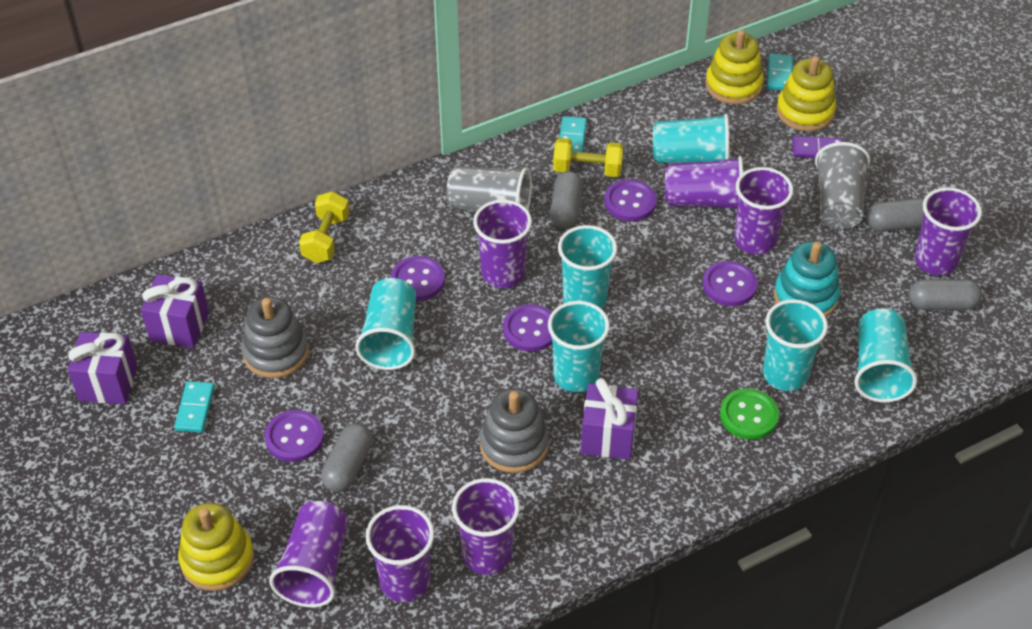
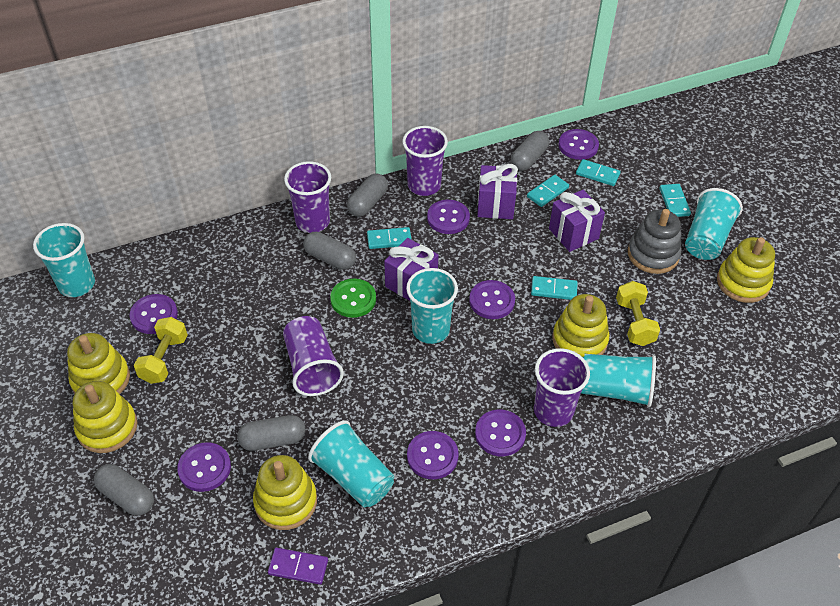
grey capsule: [321,423,372,492] [550,171,583,229] [866,198,925,232] [909,279,982,310] = 4 -> [94,464,154,516] [237,415,305,451] [303,232,356,270] [347,173,388,217] [511,131,549,171] = 5
grey cup: [447,166,532,212] [815,142,870,229] = 2 -> none = 0
grey stacking toy: [241,297,309,378] [479,388,549,473] = 2 -> [628,209,682,274] = 1
purple button: [265,410,324,462] [391,256,445,301] [503,304,552,352] [604,179,657,221] [702,261,758,306] = 5 -> [129,294,178,334] [177,442,231,492] [407,431,458,479] [427,200,470,234] [469,280,515,319] [475,409,526,457] [559,129,599,160] = 7
purple cup: [269,501,348,607] [365,505,434,602] [452,478,520,575] [473,200,532,288] [665,156,743,209] [734,167,793,255] [915,187,982,276] = 7 -> [283,316,344,396] [284,161,331,233] [402,126,448,196] [534,348,590,427] = 4
turquoise cup: [355,278,416,370] [548,301,610,392] [558,225,617,309] [653,113,729,163] [763,299,828,391] [855,309,917,402] = 6 -> [33,223,95,297] [308,421,394,507] [406,268,458,344] [581,354,656,407] [685,188,743,260] = 5
turquoise domino: [174,381,215,432] [559,116,587,152] [767,54,793,90] = 3 -> [367,227,412,249] [527,175,569,207] [531,276,578,300] [576,159,621,186] [660,184,691,217] = 5
turquoise stacking toy: [774,241,840,317] = 1 -> none = 0
yellow stacking toy: [178,503,254,591] [705,29,764,104] [777,56,836,132] = 3 -> [67,333,130,394] [73,381,137,453] [253,455,317,530] [552,294,609,357] [717,237,775,303] = 5

